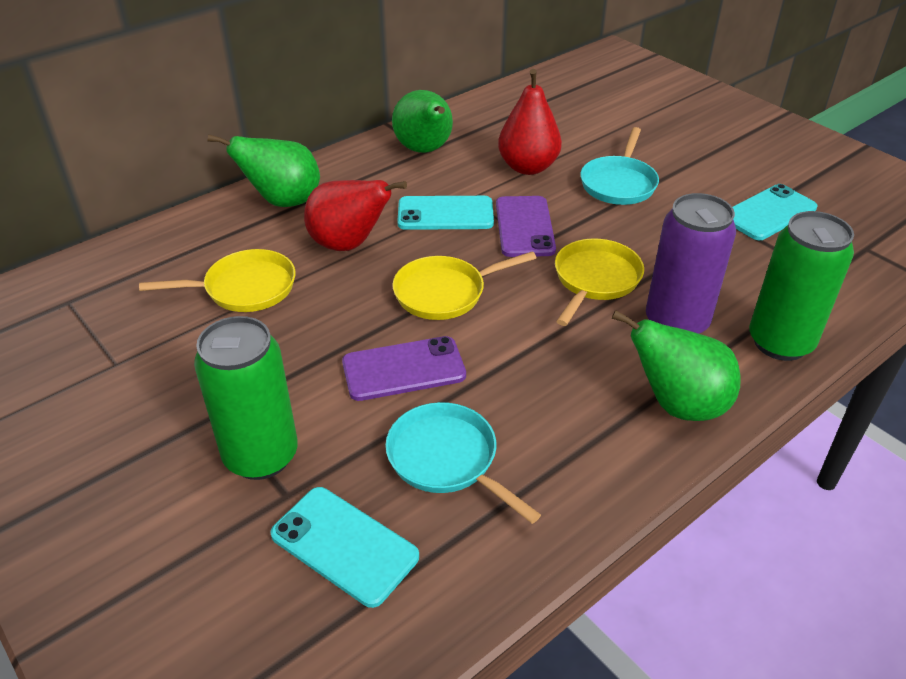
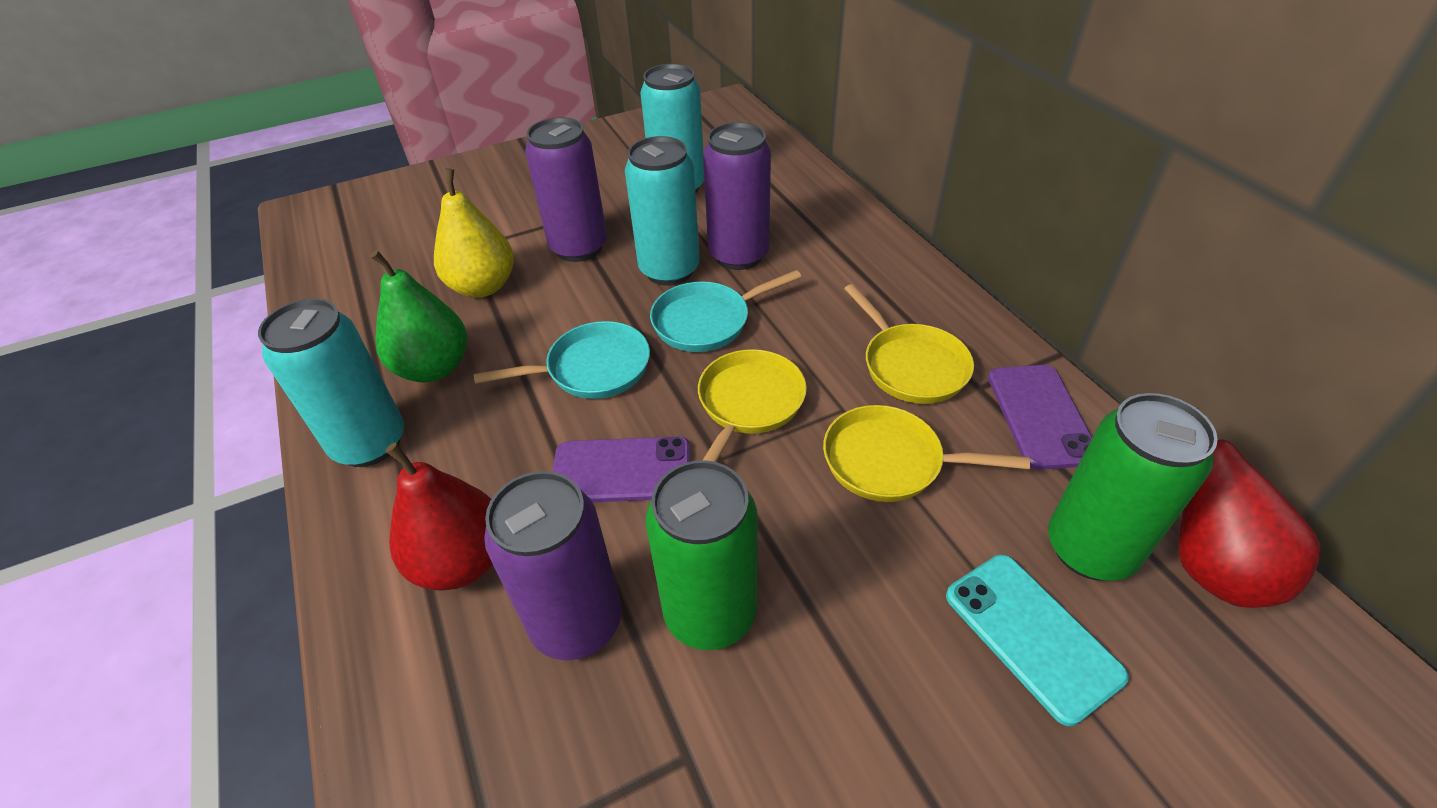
green pear: [208,134,320,207] [392,90,453,153] [612,310,740,421] = 3 -> [370,250,467,383] = 1
purple can: [646,193,736,334] = 1 -> [484,471,621,660] [525,117,607,262] [703,122,771,270] = 3
turquoise can: none = 0 -> [258,298,404,467] [625,136,700,286] [640,64,704,193] = 3
turquoise phone: [270,487,419,608] [397,196,494,230] [733,184,817,240] = 3 -> [946,554,1129,726] = 1
yellow pear: none = 0 -> [434,168,514,298] = 1

